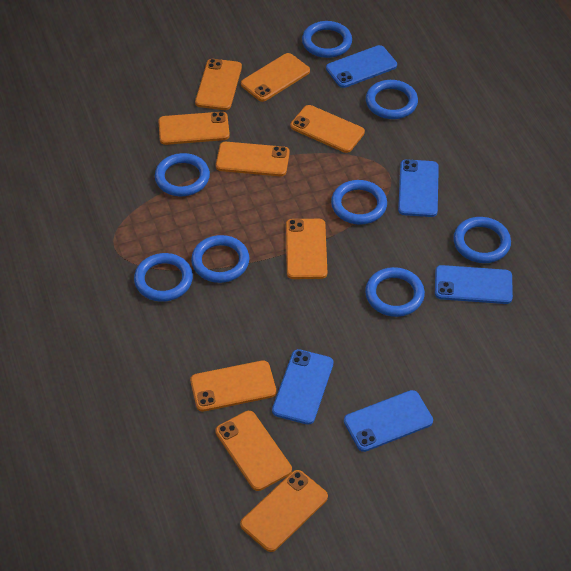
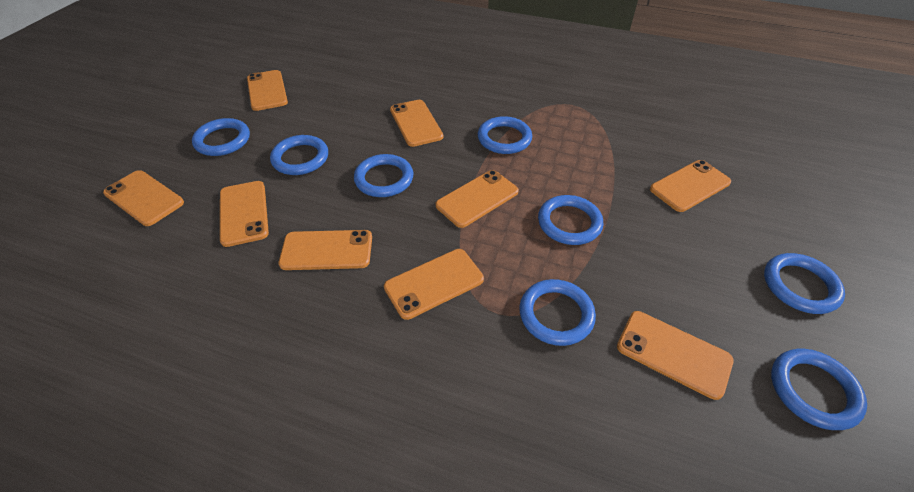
blue phone: [272,349,334,425] [326,45,397,88] [344,390,433,452] [398,159,439,217] [435,265,513,304] = 5 -> none = 0

